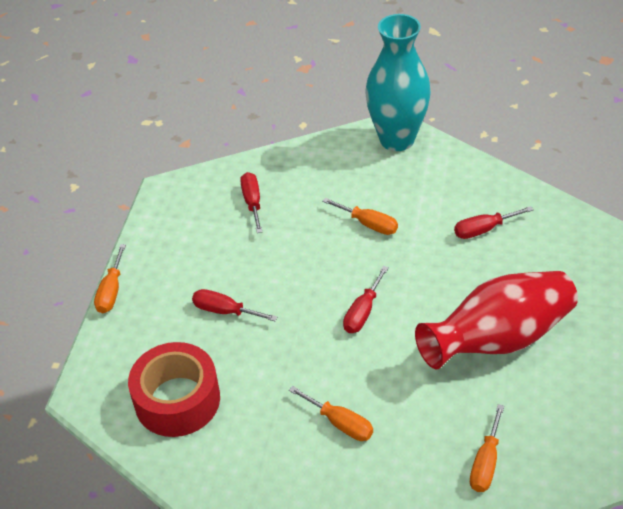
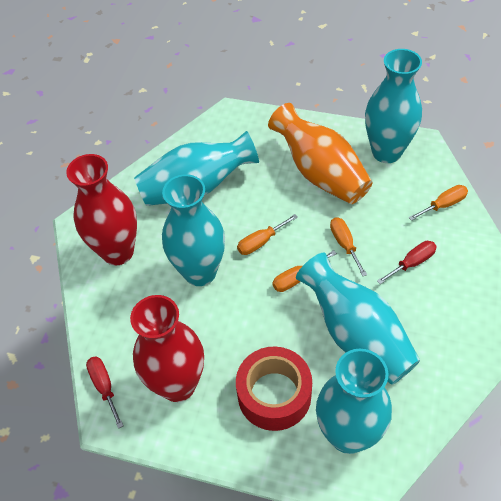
orange vase: none = 0 -> [268,103,372,204] = 1
red screwdriver: [192,289,277,321] [240,172,262,233] [343,266,389,333] [454,206,534,239] = 4 -> [86,356,123,429] [377,241,437,284] = 2
red vase: [415,271,578,369] = 1 -> [66,154,137,265] [130,295,204,402] = 2
turquoise vase: [365,14,431,151] = 1 -> [134,131,259,206] [162,174,225,286] [296,252,420,385] [316,349,392,454] [365,49,422,163] = 5

